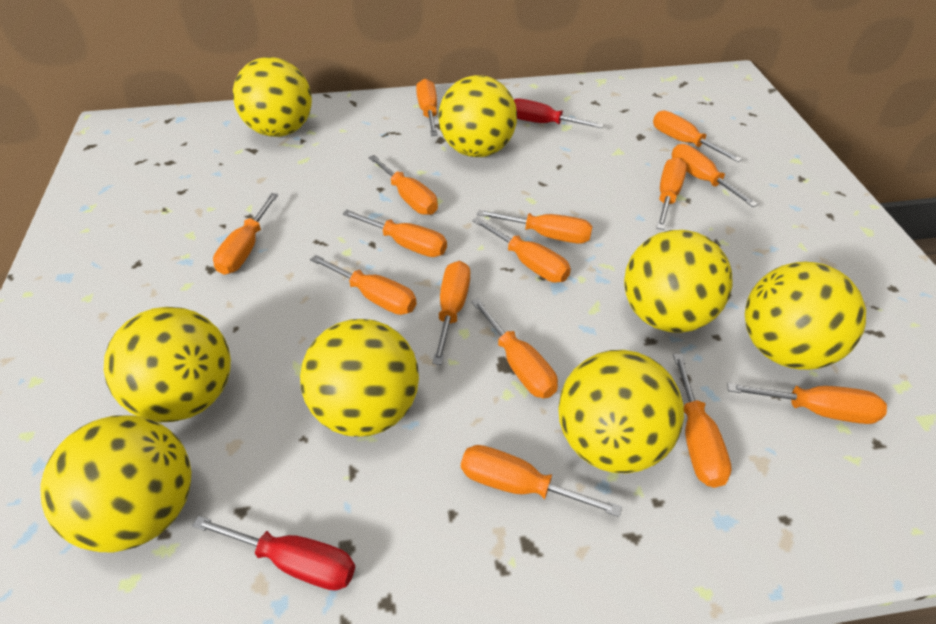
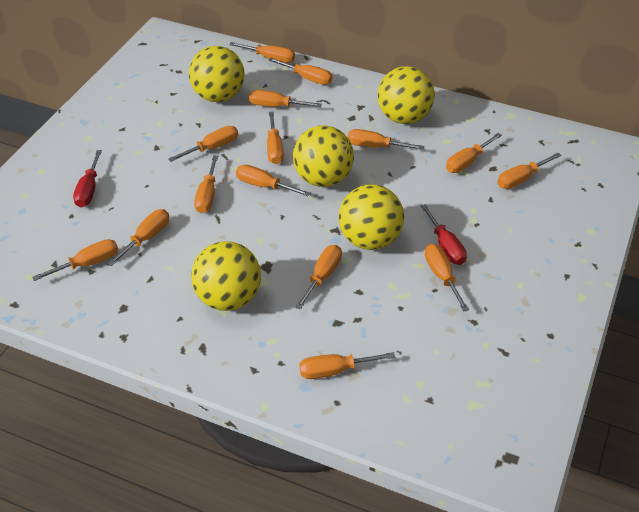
yellow ball: [40,415,191,552] [104,307,231,422] [233,57,312,137] [300,319,419,437] [438,75,517,157] [558,350,684,473] [624,230,732,333] [745,262,866,370] = 8 -> [189,46,244,102] [191,241,261,311] [293,125,354,187] [339,184,404,250] [377,66,435,124] = 5

